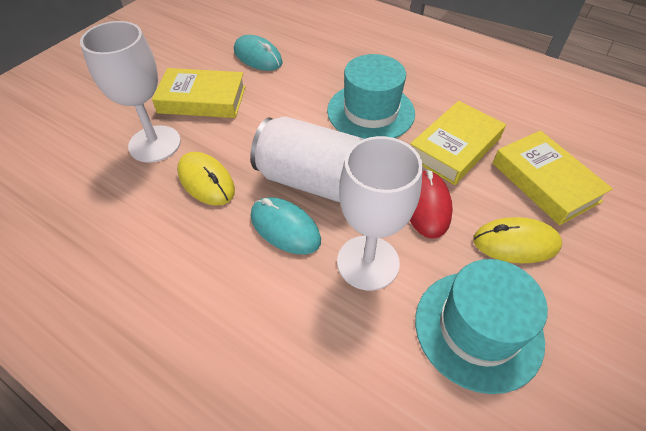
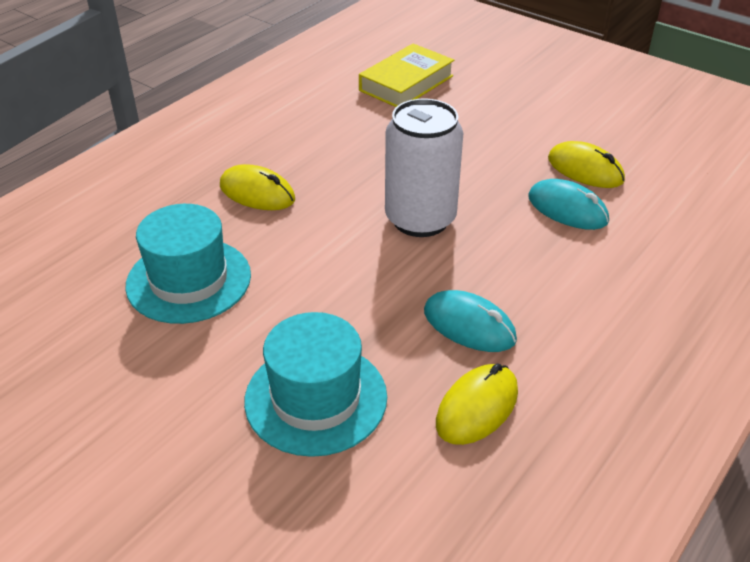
red mouse: [410,170,453,239] = 1 -> none = 0
white goblet: [80,21,181,163] [337,136,423,291] = 2 -> none = 0
yellow book: [152,68,246,118] [410,101,506,185] [493,130,613,225] = 3 -> [359,44,454,107] = 1
yellow mouse: [177,152,235,206] [473,217,562,263] = 2 -> [220,164,295,210] [436,363,518,445] [548,141,625,188] = 3

